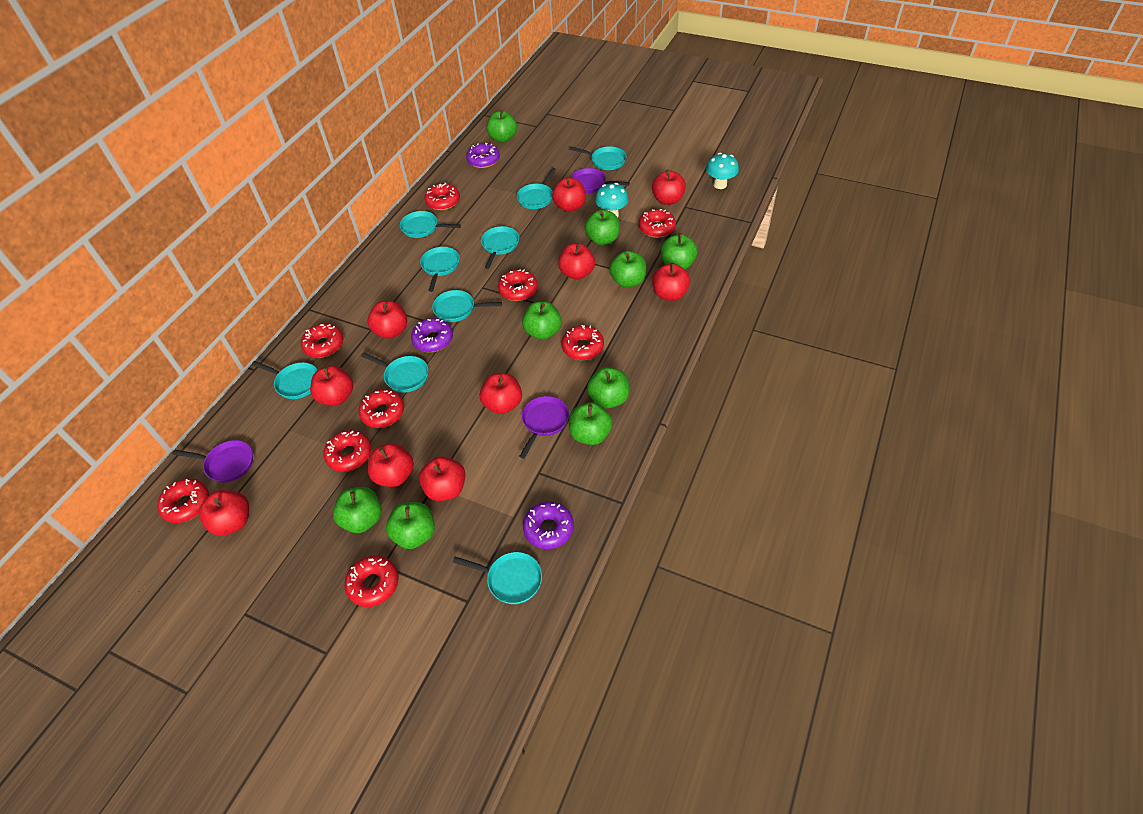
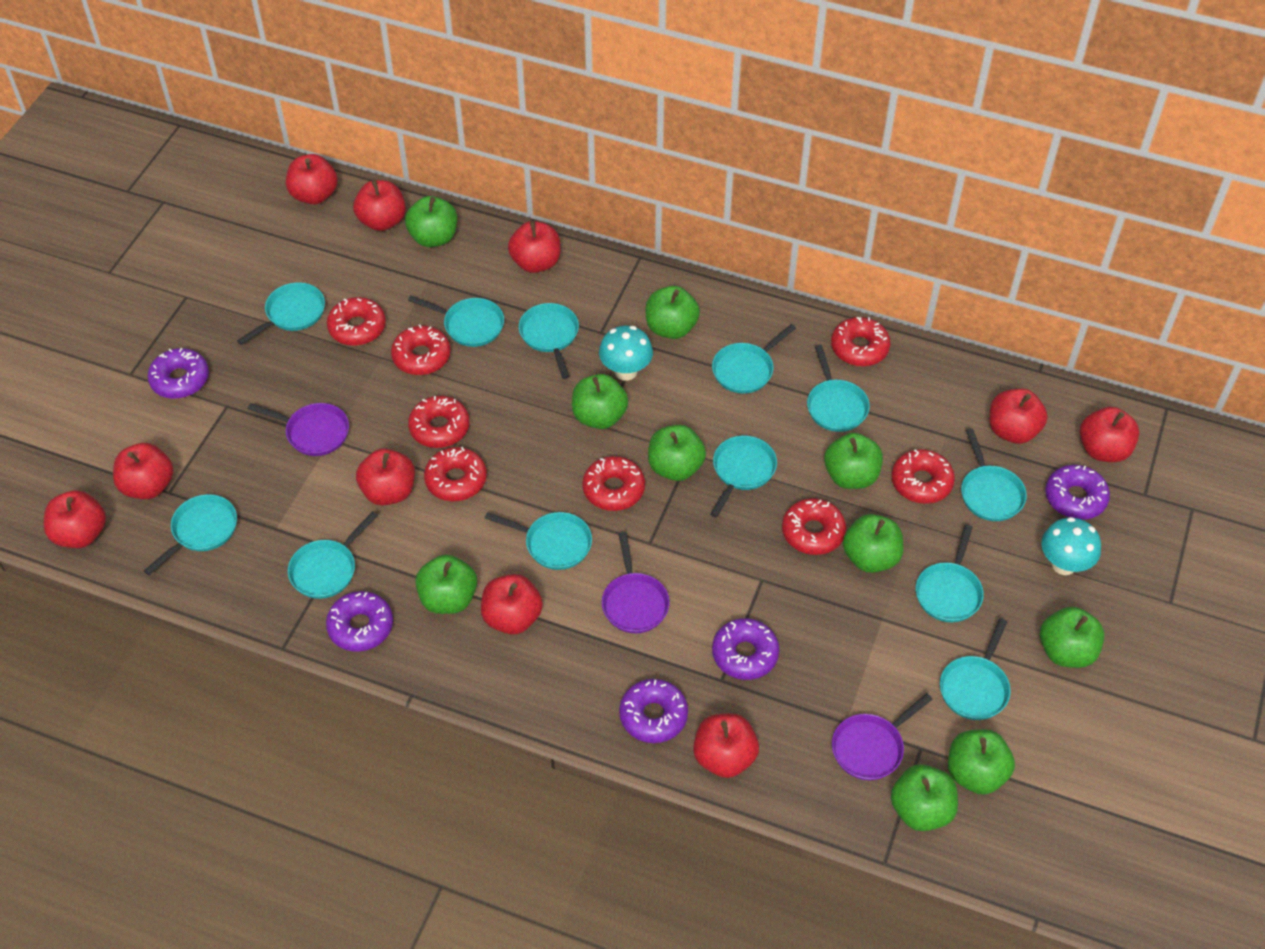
green apple: [333,487,382,533] [386,502,435,549] [487,110,517,143] [522,301,562,340] [569,402,613,445] [585,210,620,245] [587,367,630,408] [609,251,647,288] [661,233,698,270] = 9 -> [405,196,457,247] [415,555,477,614] [572,374,628,429] [646,286,700,339] [648,425,706,481] [824,433,883,489] [843,514,904,573] [891,764,958,831] [948,729,1015,795] [1040,607,1104,668] = 10
purple donut: [411,318,453,352] [466,143,500,168] [523,501,574,549] = 3 -> [147,348,209,399] [326,591,393,652] [619,679,688,743] [712,618,779,680] [1045,465,1110,520] = 5
red donut: [157,478,209,523] [301,324,343,358] [323,430,371,472] [344,555,399,607] [358,389,404,428] [424,183,460,210] [498,269,538,301] [561,325,604,360] [639,209,676,238] = 9 -> [327,297,386,346] [391,325,451,375] [408,396,470,448] [424,447,487,501] [582,456,645,511] [782,498,846,555] [831,317,890,367] [891,449,955,504] = 8
turquoise pan: [252,361,318,399] [361,353,428,393] [400,211,461,238] [420,247,460,292] [432,290,502,322] [453,552,542,604] [481,226,519,269] [517,168,556,209] [569,146,626,170] = 9 -> [144,494,237,575] [237,282,325,345] [288,511,378,599] [408,295,504,347] [485,512,592,570] [519,303,579,379] [710,435,777,518] [712,324,796,394] [807,345,870,432] [916,525,984,622] [940,618,1011,720] [961,428,1027,521] = 12

